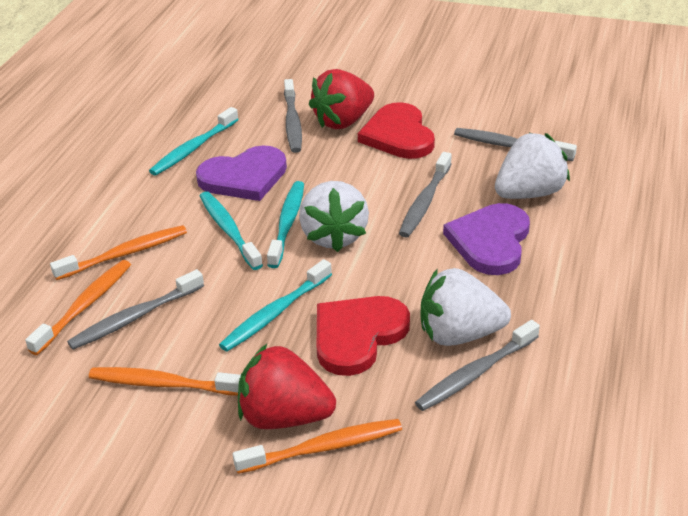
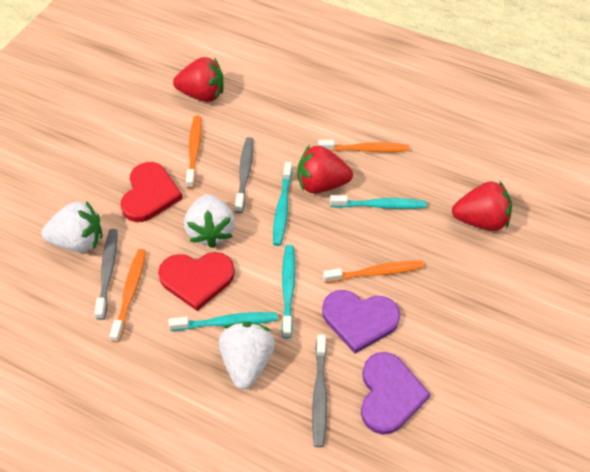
grey toothbrush: [67,269,204,350] [284,79,302,153] [399,152,452,237] [415,320,540,411] [454,128,577,161] = 5 -> [94,229,118,320] [235,137,254,213] [312,334,327,447] = 3
red strawberry: [238,344,336,429] [309,69,374,129] = 2 -> [173,57,224,102] [298,145,353,194] [452,181,512,231] = 3

